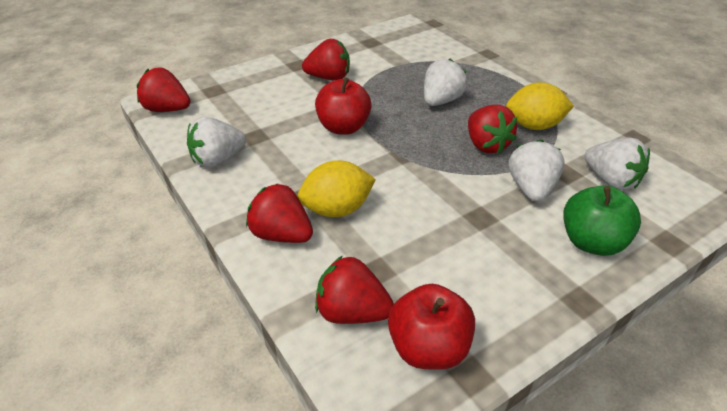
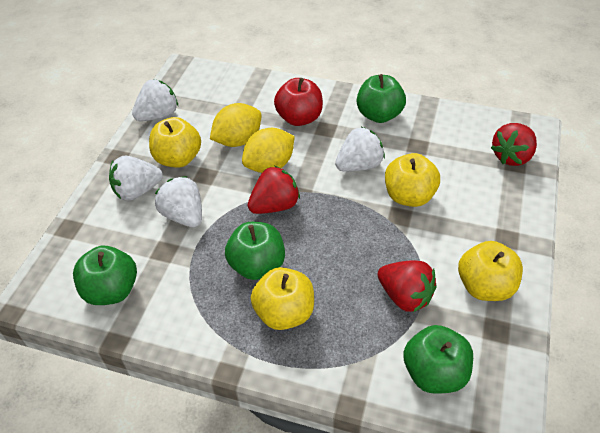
green apple: [563,185,641,256] = 1 -> [73,246,137,305] [225,222,285,280] [357,74,406,123] [403,325,473,394] = 4
red apple: [315,77,372,135] [388,284,475,370] = 2 -> [274,78,323,126] = 1
red strawberry: [137,68,191,112] [246,183,313,243] [302,39,350,81] [315,255,394,324] [468,105,517,154] = 5 -> [248,166,300,214] [378,260,437,313] [491,123,537,166] = 3
yellow apple: none = 0 -> [149,117,201,168] [251,267,314,330] [385,153,440,207] [458,241,523,301] = 4

